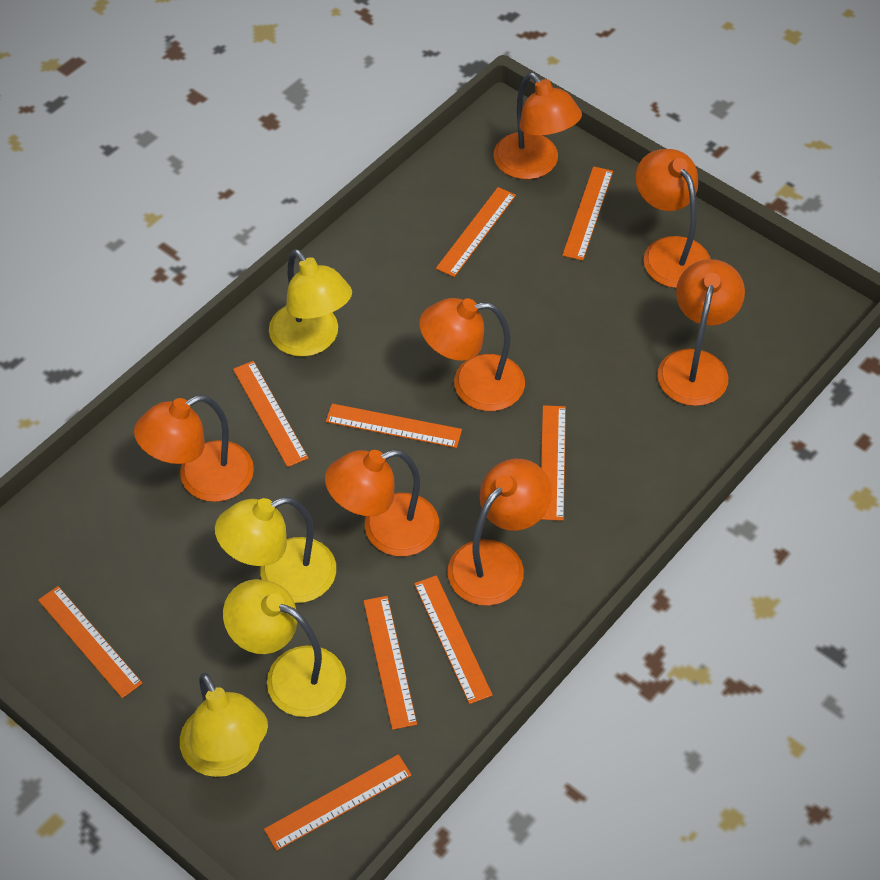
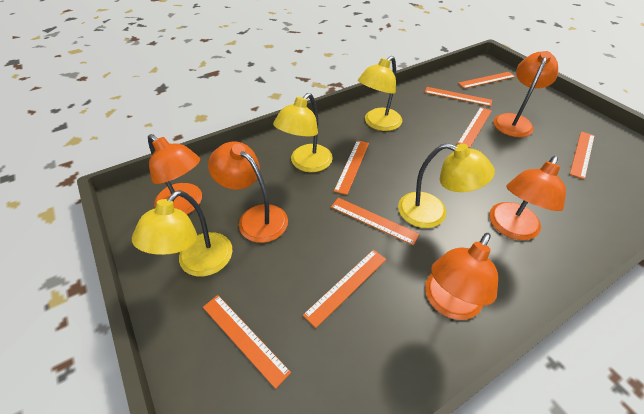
orange lamp: [134,395,254,502] [325,450,439,556] [419,298,525,411] [448,459,552,606] [494,72,582,179] [636,149,710,288] [658,259,745,406] = 7 -> [148,134,202,214] [208,141,288,243] [425,233,498,320] [489,156,566,240] [493,51,558,137] = 5
orange ruler: [38,586,143,698] [233,361,308,467] [264,754,412,851] [326,404,462,448] [364,596,417,730] [414,575,493,704] [436,187,516,277] [540,405,566,521] [562,166,613,261] = 9 -> [203,295,291,389] [303,249,386,328] [331,198,419,245] [334,140,369,195] [425,87,492,106] [457,107,492,148] [458,72,516,89] [570,131,595,180] = 8

